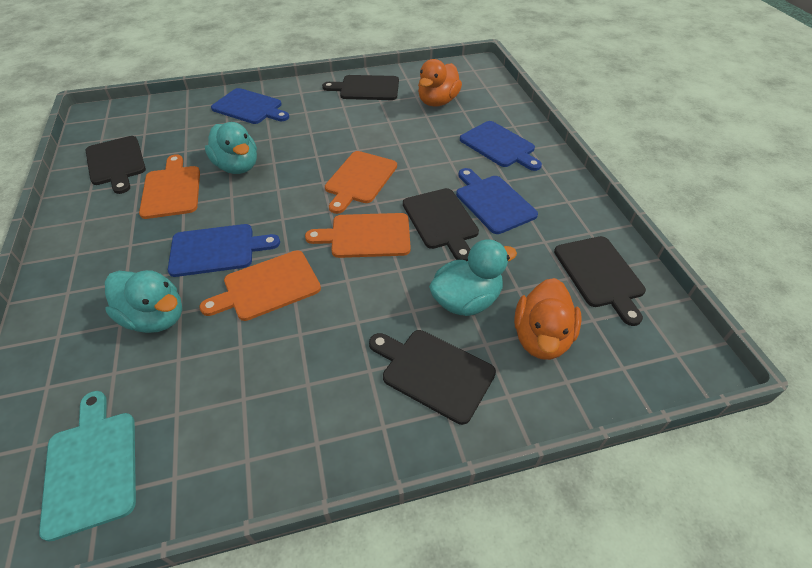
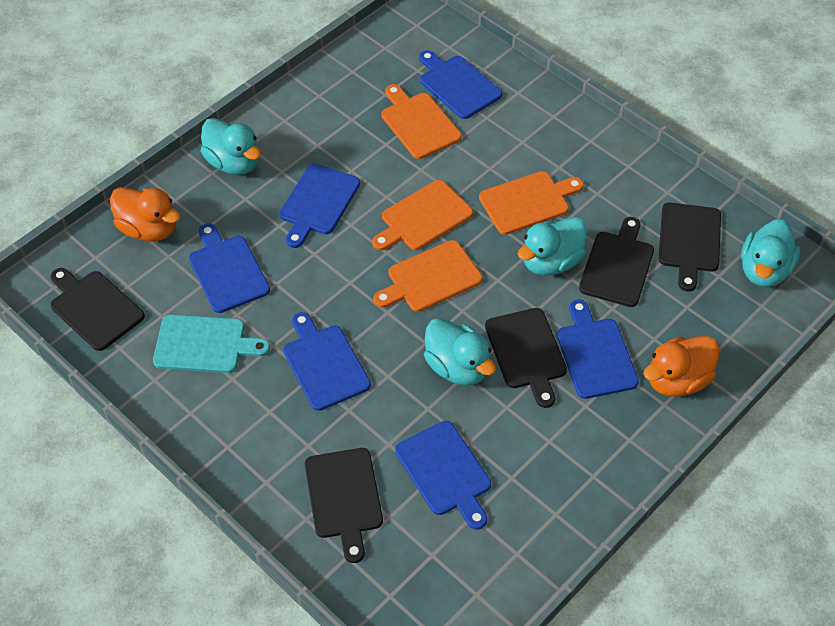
blue cutting board: [168,224,280,277] [211,88,289,124] [456,168,538,234] [460,121,542,171] = 4 -> [189,223,270,313] [280,164,360,248] [283,312,371,411] [395,421,491,530] [419,50,502,119] [557,300,639,399] = 6
turquoise duck: [105,270,182,333] [205,122,257,174] [429,240,517,316] = 3 -> [201,118,261,175] [424,318,496,386] [517,217,587,276] [741,219,800,287] = 4

